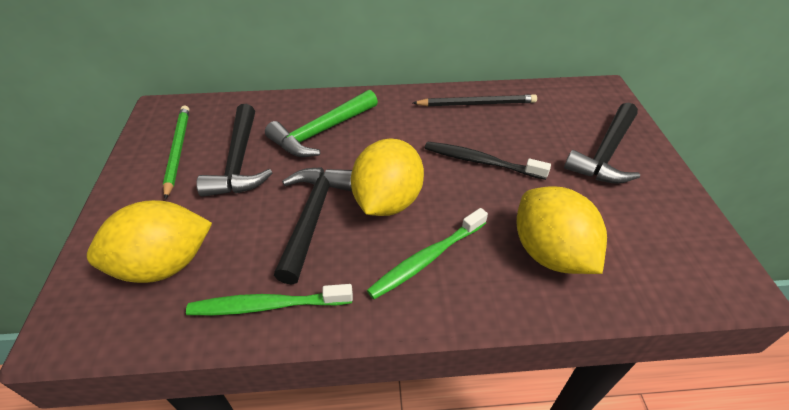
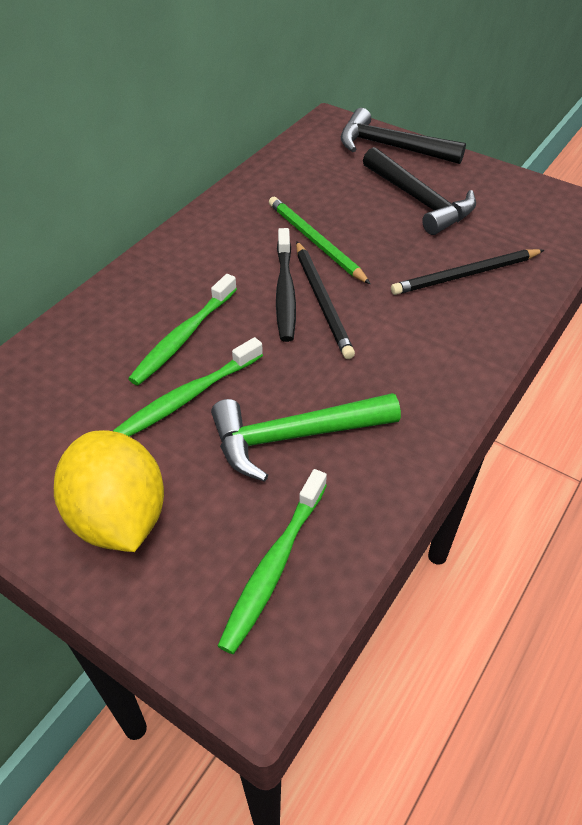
black hammer: [196,104,273,197] [274,167,352,285] [564,102,640,184] = 3 -> [341,108,466,164] [363,147,476,235] = 2
black pencil: [413,94,537,106] = 1 -> [296,241,355,359] [391,249,544,295] = 2
green toothbrush: [186,284,353,315] [367,208,488,299] = 2 -> [113,337,263,437] [128,274,237,386] [218,469,327,654] = 3
yellow lemon: [87,200,212,283] [351,139,424,216] [517,186,607,274] = 3 -> [54,430,164,552] = 1

